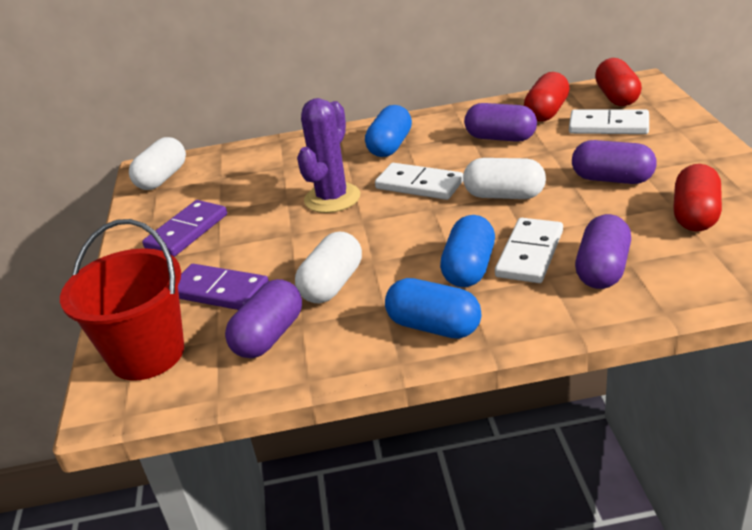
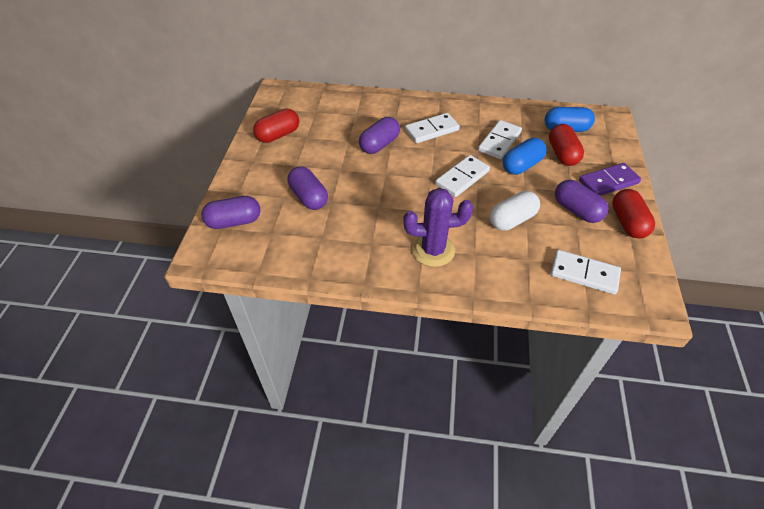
blue capsule: [365,105,412,157] [385,278,481,339] [440,215,495,287] = 3 -> [503,138,547,175] [545,107,595,132] = 2
purple domino: [142,200,227,257] [178,264,269,310] = 2 -> [579,163,641,196] = 1
red bucket: [60,219,184,381] = 1 -> none = 0
white capsule: [129,137,186,190] [295,232,362,303] [463,158,546,199] = 3 -> [490,191,540,231] = 1
white domino: [375,163,463,200] [495,218,563,283] [569,109,649,134] = 3 -> [405,113,460,143] [435,155,490,197] [478,120,522,159] [551,250,621,294] = 4

